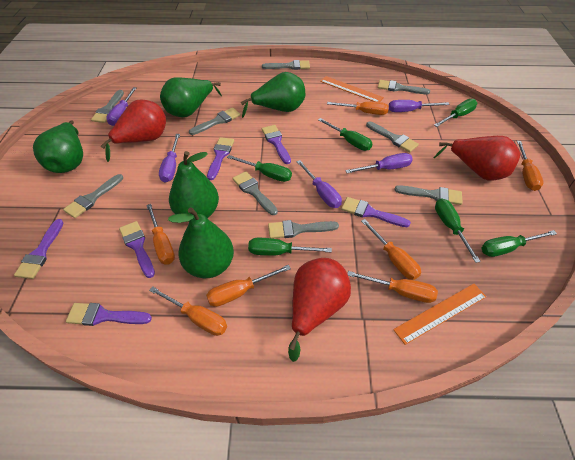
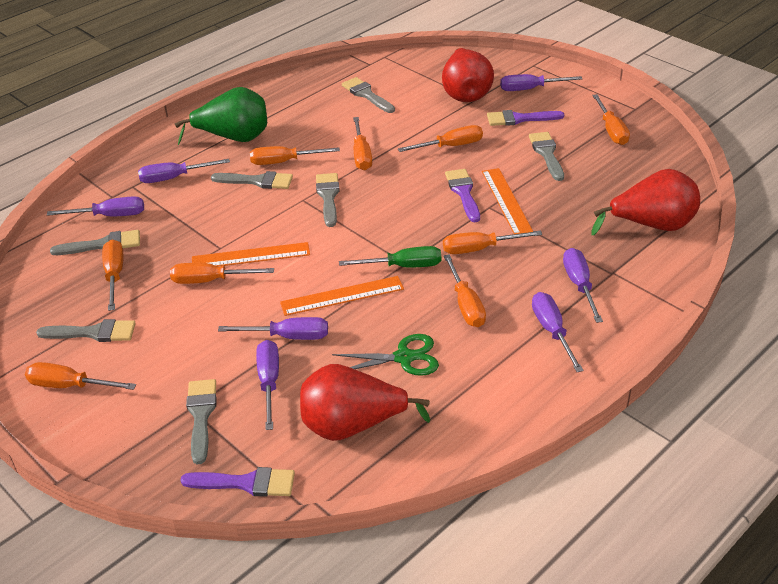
green pear: [33,120,83,173] [160,77,222,117] [168,207,234,278] [169,151,219,222] [241,72,305,118] = 5 -> [175,87,267,145] = 1
green scissors: none = 0 -> [332,334,439,376] = 1
green screwdriver: [227,155,292,182] [248,238,332,256] [318,118,373,151] [434,99,477,127] [435,198,481,263] [481,230,557,257] = 6 -> [339,246,441,268] = 1
grey brush: [63,174,123,218] [91,90,124,123] [189,108,241,135] [232,171,278,215] [262,60,310,70] [268,220,339,238] [366,121,419,152] [378,80,430,94] [394,185,463,205] = 9 -> [36,319,136,342] [50,230,140,255] [186,379,217,464] [211,171,293,189] [316,173,340,227] [342,77,395,113] [529,132,564,181] = 7
orange ruler: [320,76,384,102] [393,284,487,345] = 2 -> [192,242,310,267] [280,276,404,316] [482,168,533,234] = 3
orange screwdriver: [146,204,175,265] [149,287,227,336] [206,265,291,307] [327,102,389,115] [348,271,438,303] [361,219,421,280] [517,141,543,191] = 7 -> [25,362,136,390] [102,240,124,311] [170,263,274,284] [250,146,340,165] [353,117,372,170] [398,125,483,152] [443,231,542,254] [444,254,486,327] [592,94,630,145] = 9
purple brush: [14,219,64,279] [66,303,152,326] [119,221,155,278] [207,137,234,180] [262,125,291,164] [341,197,411,227] = 6 -> [181,467,295,497] [445,169,480,222] [487,110,564,126] = 3
purple screwdriver: [106,87,136,126] [159,134,180,183] [297,160,342,208] [345,153,413,173] [389,100,450,112] = 5 -> [47,197,144,216] [138,159,230,183] [218,317,328,340] [256,340,279,430] [500,74,582,91] [532,292,584,372] [563,248,603,323] = 7

